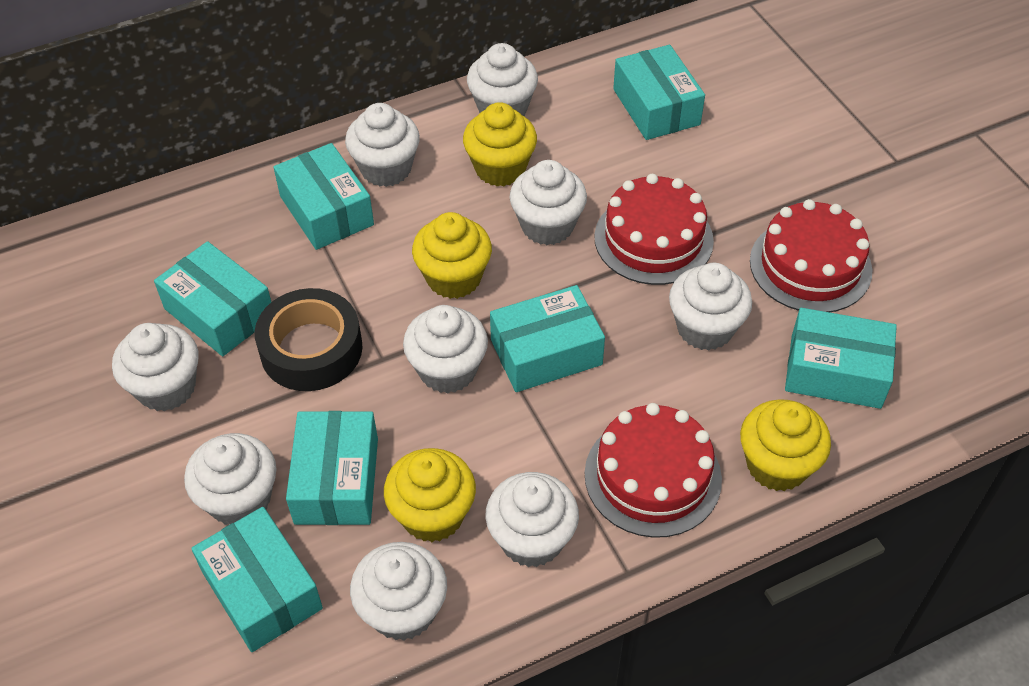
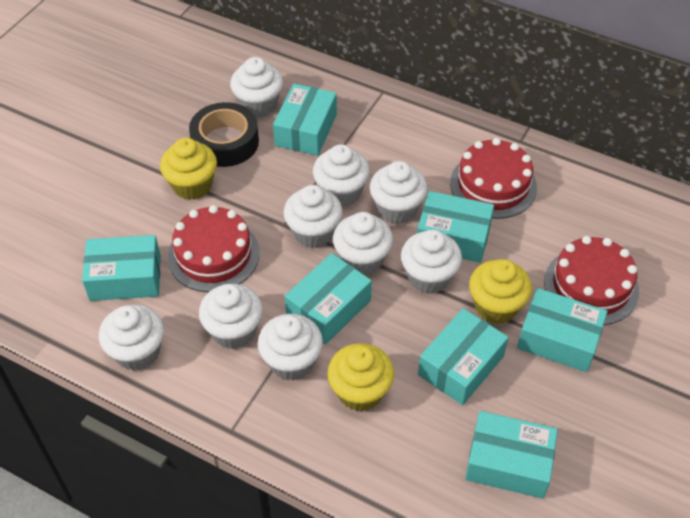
yellow cupcake: [384,448,476,542] [412,212,492,299] [463,102,537,187] [740,399,831,491] = 4 -> [160,138,217,200] [327,343,394,412] [469,259,532,324] = 3

